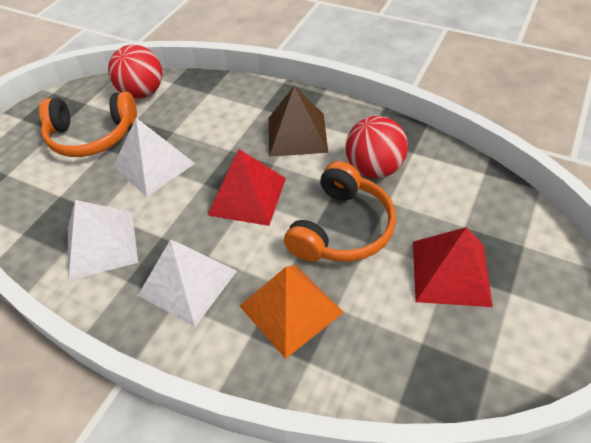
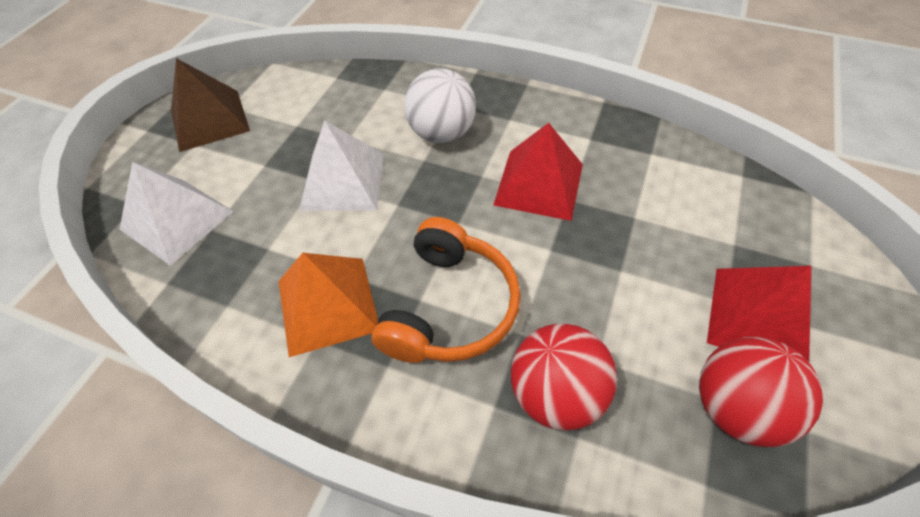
orange headphones: [39,92,137,157] [284,161,396,262] = 2 -> [372,217,521,363] = 1
white ball: none = 0 -> [404,69,476,143] = 1
white pyramid: [68,200,138,281] [113,118,195,196] [138,239,237,327] = 3 -> [119,162,234,266] [299,120,384,211] = 2

